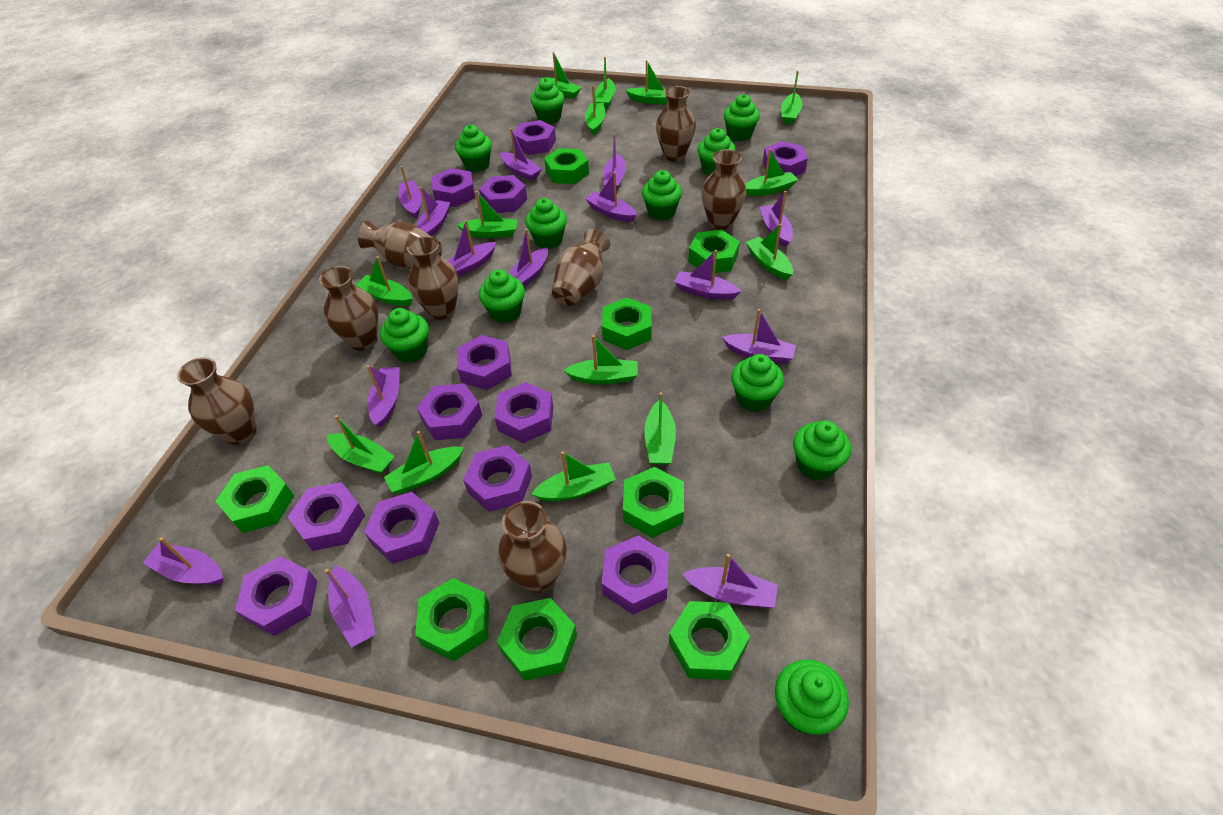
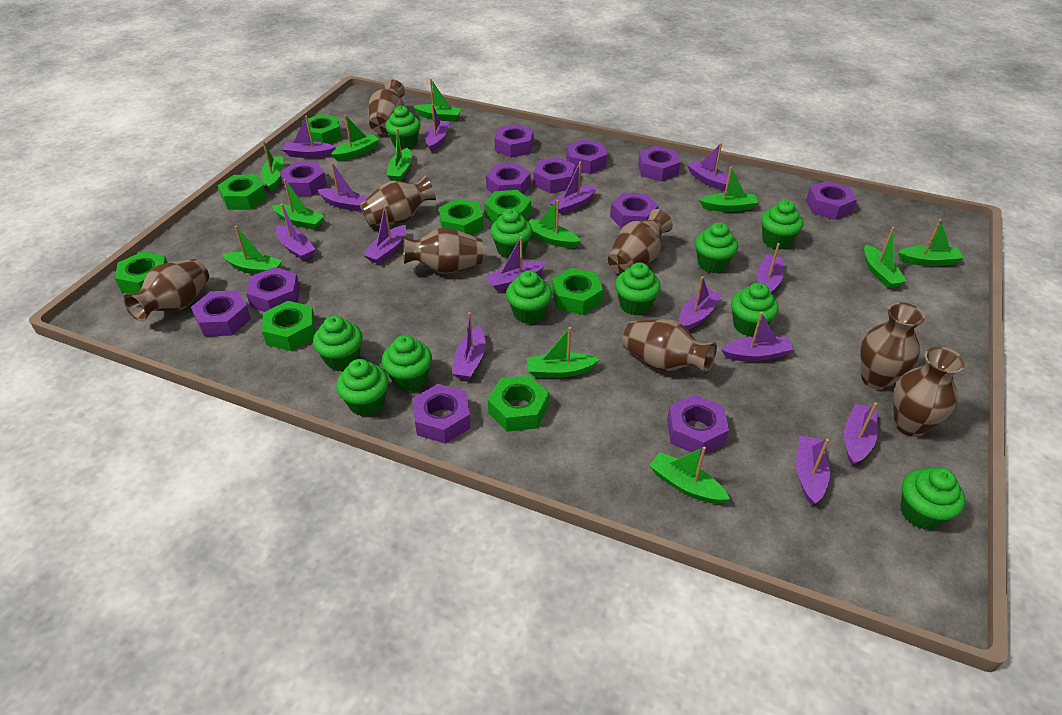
green boat: [327,415,395,474] [356,256,413,306] [384,431,464,494] [457,191,518,238] [532,451,616,501] [540,52,582,99] [564,335,638,385] [585,85,605,135] [596,57,615,109] [626,60,667,105] [644,392,676,465] [745,148,798,196] [746,224,793,280] [781,70,802,124] = 14 -> [222,226,282,274] [261,141,284,191] [272,179,324,230] [331,115,380,161] [386,128,412,181] [413,79,462,121] [527,327,600,378] [529,200,580,248] [649,447,730,504] [699,167,758,212] [864,227,907,288] [898,219,964,266] = 12

